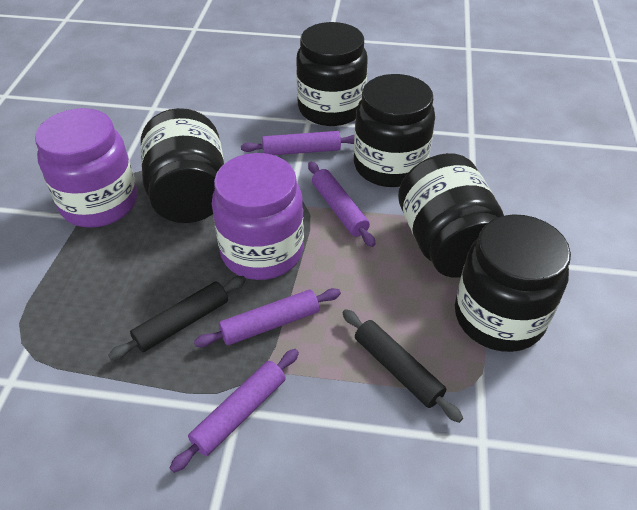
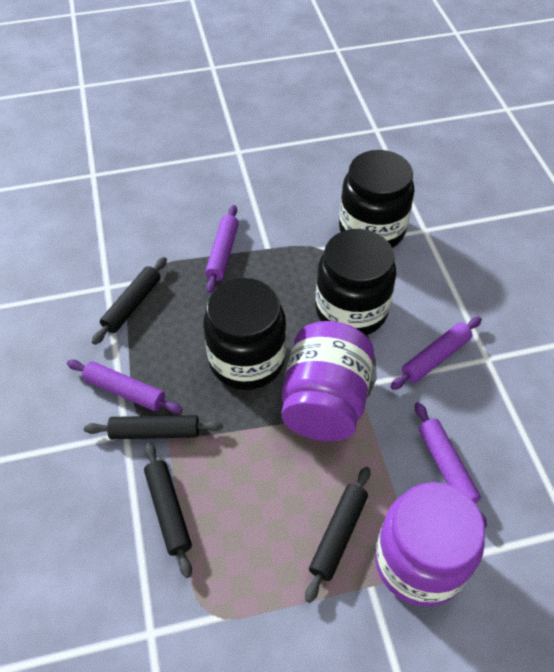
black jar: [141,108,224,223] [296,22,368,126] [354,74,435,187] [398,153,504,278] [455,214,571,352] = 5 -> [203,278,286,390] [316,229,396,335] [339,150,414,248] = 3
black rolling pin: [108,276,246,360] [343,309,463,423] = 2 -> [84,415,223,439] [92,257,167,345] [144,442,192,578] [305,467,370,603] = 4

